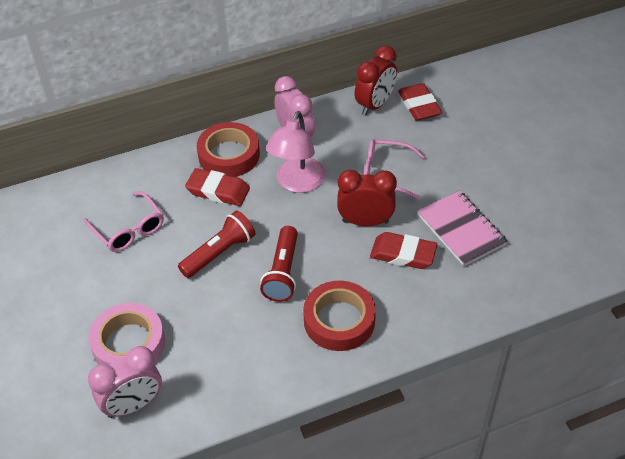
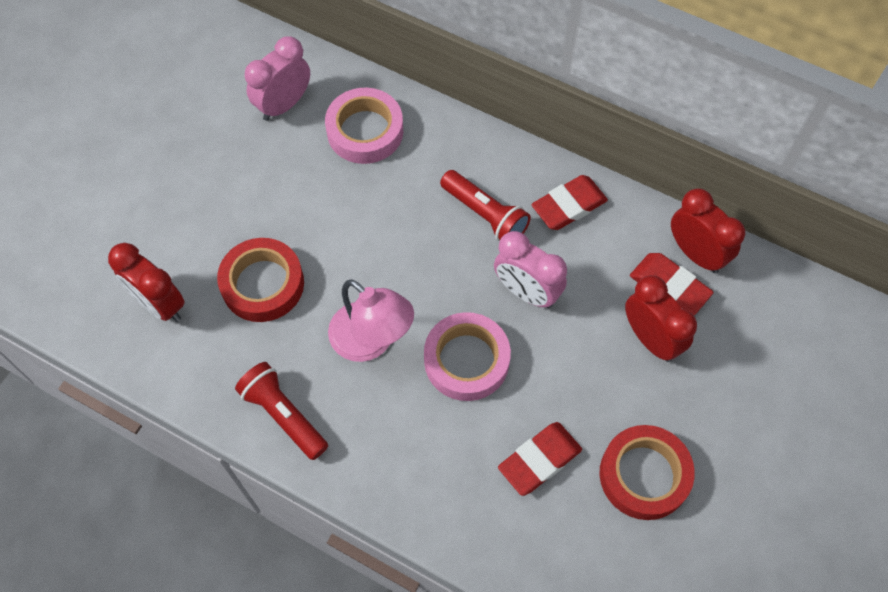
pink glasses: [84,191,164,252] [364,139,426,199] = 2 -> none = 0
pink notebook: [417,191,508,266] = 1 -> none = 0
pink tape: [89,303,165,365] = 1 -> [325,88,403,164] [424,312,511,401] = 2
red clock: [337,170,397,226] [354,45,397,116] = 2 -> [108,243,185,322] [625,275,697,362] [671,188,745,273] = 3

